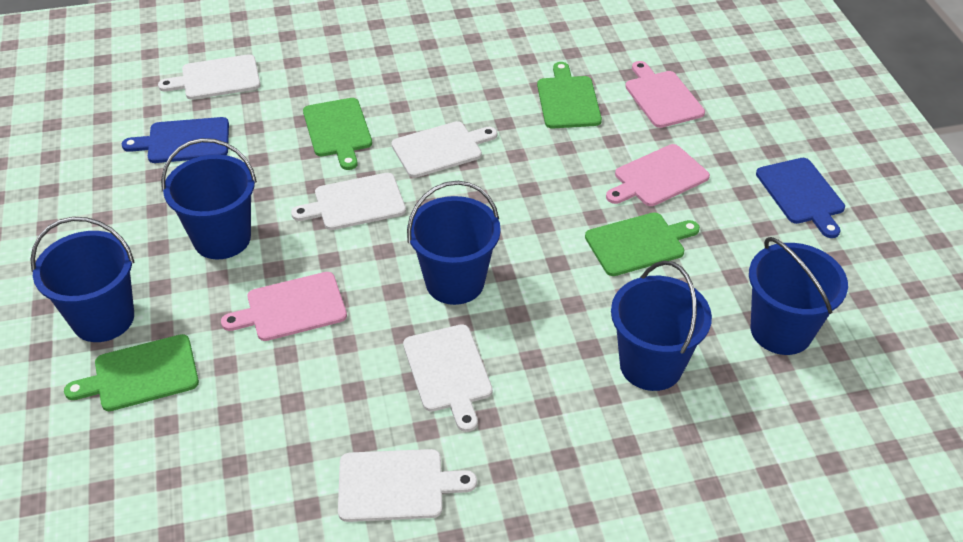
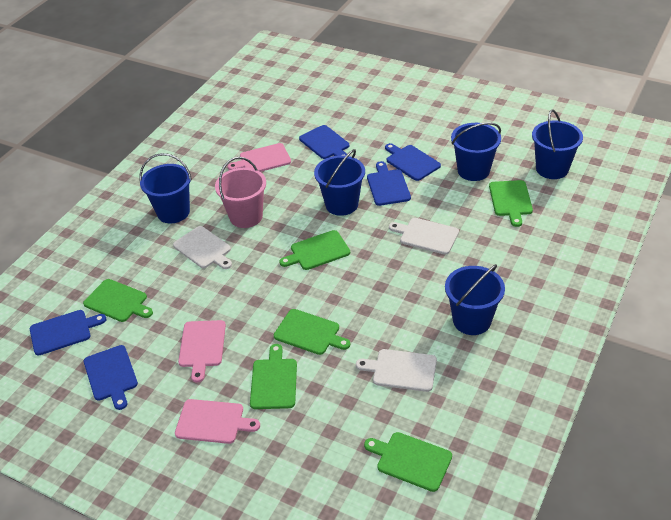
blue cutting board: [122,117,229,163] [756,158,845,238] = 2 -> [30,310,106,355] [84,345,138,410] [299,125,349,159] [367,161,411,206] [385,143,441,181] = 5
green cutting board: [64,334,199,411] [303,98,372,170] [537,62,602,129] [585,212,700,276] = 4 -> [83,279,153,322] [250,344,297,409] [274,309,350,355] [279,230,350,270] [364,432,452,492] [489,180,533,227] = 6
pink bucket: none = 0 -> [215,157,266,228] = 1
white cutting board: [158,54,261,100] [291,173,406,230] [338,449,477,522] [391,121,497,178] [403,324,493,432] = 5 -> [173,226,232,269] [356,349,437,392] [389,218,459,255] = 3

